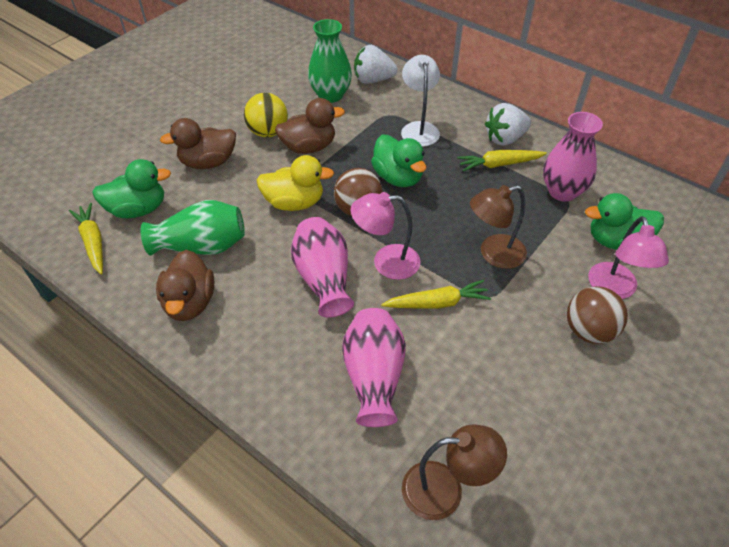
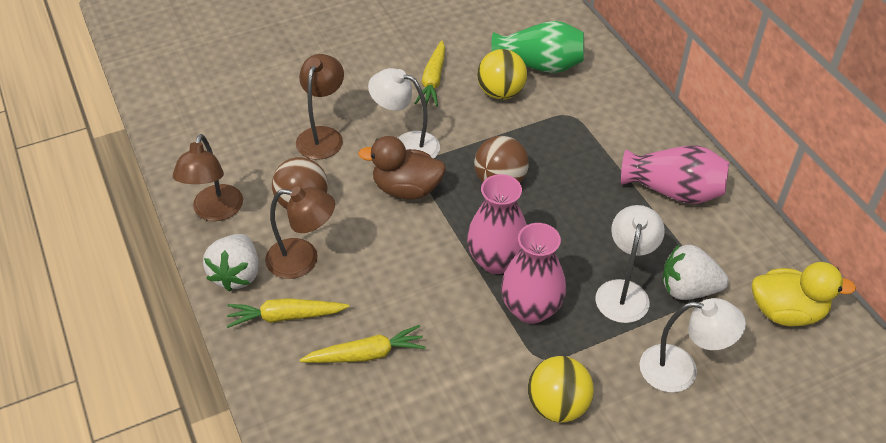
brown duck: [156,250,214,321] [160,118,236,169] [275,98,345,154] = 3 -> [358,136,446,200] = 1
brown lamp: [402,424,507,520] [470,185,527,269] = 2 -> [173,134,243,221] [265,186,335,279] [296,54,344,160] = 3
green duck: [92,159,171,218] [371,135,426,187] [585,193,664,250] = 3 -> none = 0
green vase: [141,200,245,256] [308,19,352,103] = 2 -> [491,21,584,73] = 1
pink lamp: [351,192,420,280] [588,216,669,299] = 2 -> none = 0
white lamp: [401,55,440,147] = 1 -> [368,68,440,159] [595,205,665,323] [640,298,746,392] = 3
yellow ball: [244,93,288,138] = 1 -> [477,49,527,100] [528,356,594,423] = 2

